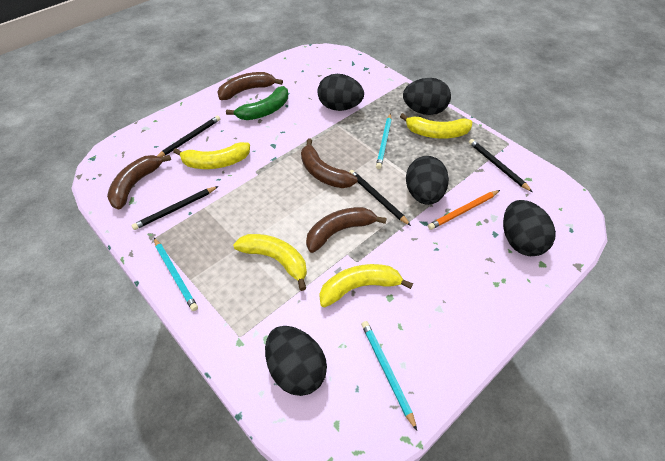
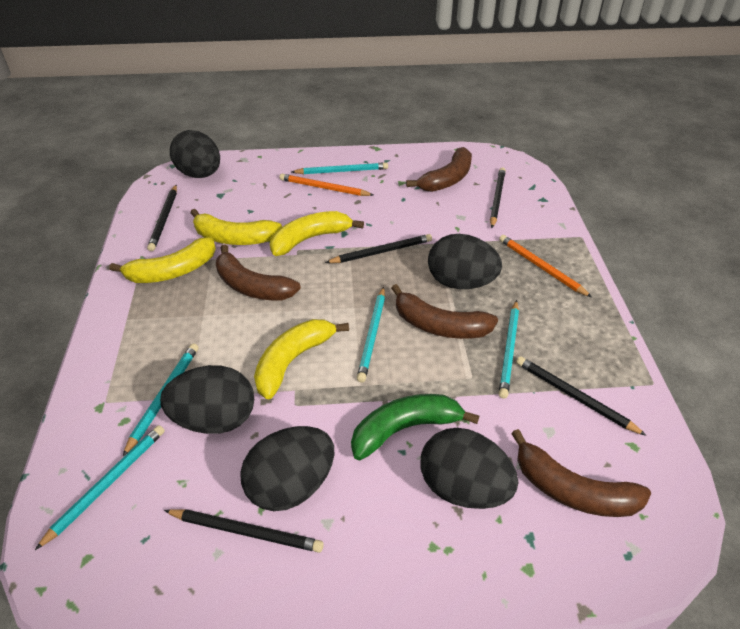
black pencil: [131,186,218,230] [157,116,220,157] [349,170,411,226] [469,139,532,192] = 4 -> [147,185,177,251] [164,509,324,553] [325,234,432,263] [490,167,506,228] [516,356,647,436] = 5
orange pencil: [428,190,500,230] = 1 -> [279,174,373,196] [499,235,592,297] = 2
turquoise pencil: [154,238,198,311] [361,321,417,431] [376,113,392,169] = 3 -> [35,425,165,550] [122,344,198,457] [292,162,388,174] [357,287,385,382] [499,300,519,399] = 5

